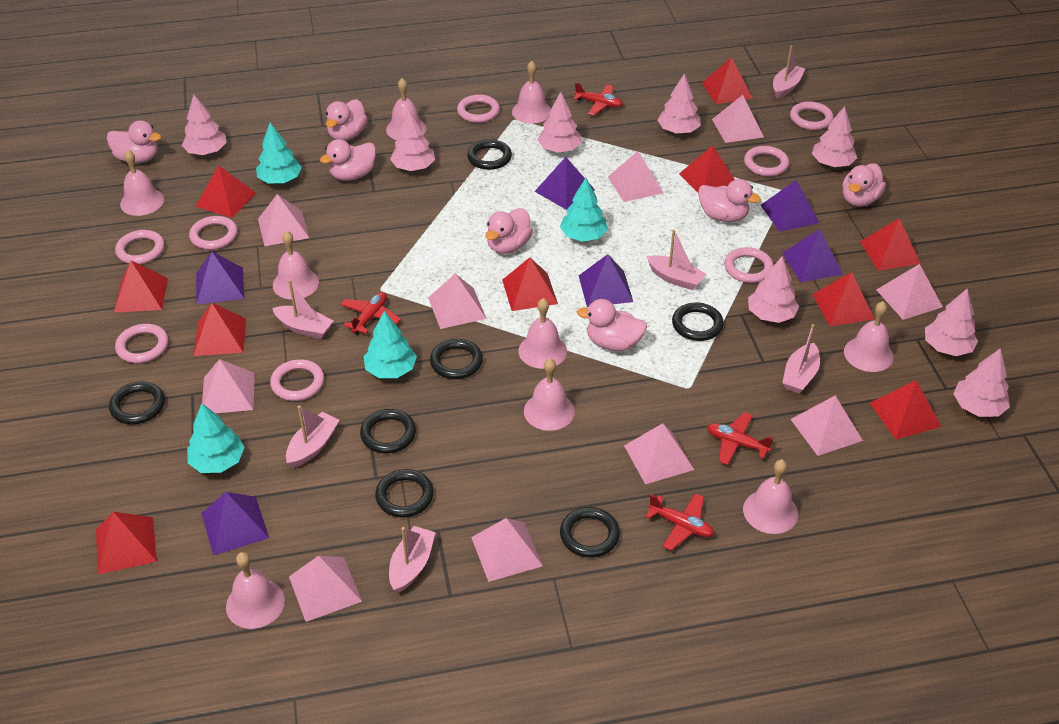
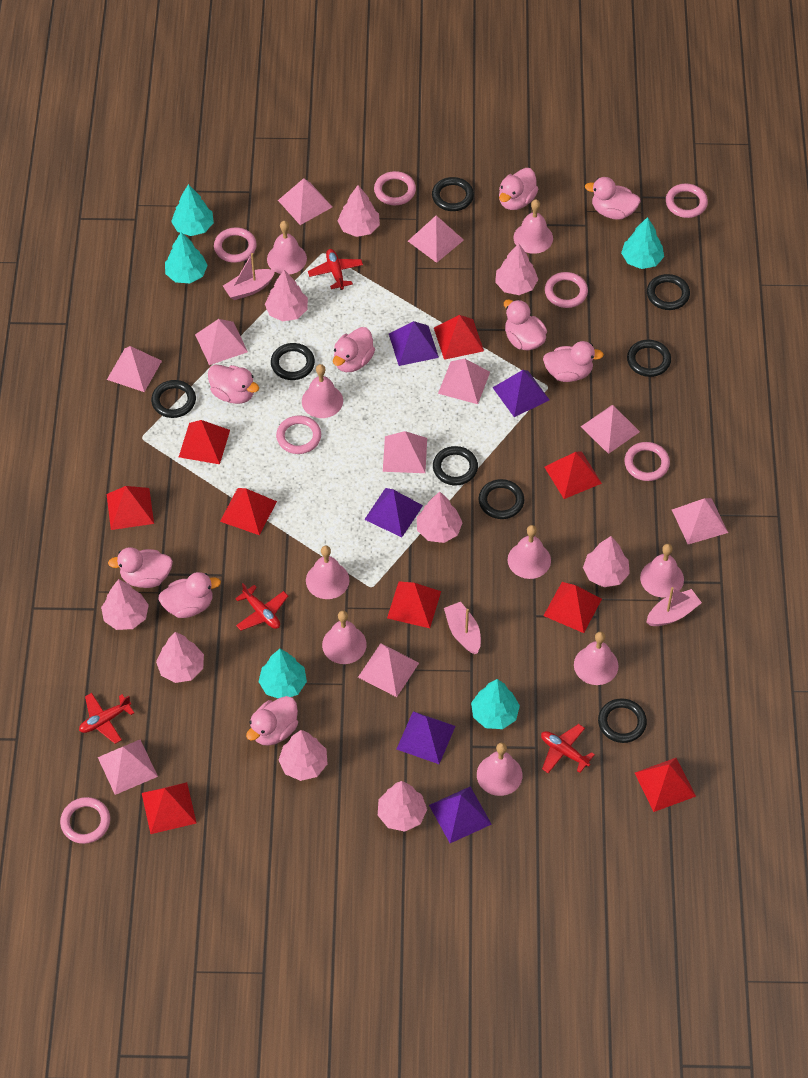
black ring: [109,381,165,424] [360,409,416,454] [375,469,434,517] [430,339,483,379] [467,139,512,170] [560,507,620,558] [672,302,724,341] = 7 -> [151,380,196,418] [271,343,315,380] [432,177,474,211] [433,446,478,485] [479,479,524,519] [598,698,647,743] [627,340,671,377] [647,274,690,310] = 8
pink boat: [272,279,333,339] [286,406,340,468] [389,526,436,593] [646,230,706,290] [773,46,805,99] [782,324,820,394] = 6 -> [223,253,276,300] [444,602,481,654] [646,587,702,626] = 3
pink duck: [107,120,161,163] [320,139,376,181] [326,99,368,141] [485,208,533,254] [577,299,647,351] [698,179,761,222] [842,163,886,207] = 7 -> [108,547,173,588] [158,572,221,618] [208,364,259,404] [246,696,298,746] [333,327,375,372] [499,168,538,210] [504,299,547,351] [543,341,604,382] [585,177,641,220] = 9
pink ring: [115,230,165,264] [115,324,169,363] [189,216,238,250] [270,359,324,401] [457,95,500,123] [724,247,773,283] [744,146,789,176] [790,101,833,130] = 8 -> [60,797,110,844] [214,227,257,263] [276,415,321,454] [374,171,416,205] [545,272,588,308] [624,442,670,481] [666,184,708,218] = 7
pink tree: [182,95,227,155] [390,110,435,171] [537,92,582,153] [658,74,701,134] [748,256,799,323] [812,106,857,167] [925,289,978,356] [953,348,1010,417] = 8 -> [101,579,149,630] [156,632,204,683] [265,270,308,321] [279,730,328,781] [338,185,380,237] [378,781,427,832] [417,491,463,543] [495,243,538,295] [583,536,630,587] = 9
purple pyramid: [196,252,244,305] [201,492,269,556] [534,157,595,210] [579,254,633,307] [760,180,820,232] [782,229,843,282] = 6 -> [364,488,423,537] [389,321,439,366] [397,711,455,764] [429,786,492,843] [493,370,550,417] = 5
red pyramid: [96,512,157,575] [114,261,168,312] [194,303,246,356] [196,166,256,218] [502,257,558,311] [679,145,735,193] [702,57,753,104] [812,272,875,326] [860,218,921,271] [870,381,942,440] = 10 -> [107,486,154,530] [142,782,197,834] [179,420,230,464] [220,488,277,535] [387,581,441,628] [434,315,484,360] [543,582,602,633] [544,451,602,499] [635,758,696,812] = 9
turquoise tree: [187,404,245,473] [256,122,302,183] [364,311,417,378] [560,178,608,242] = 4 -> [165,232,208,283] [171,184,214,236] [258,649,307,699] [471,679,520,729] [621,217,664,269] = 5

